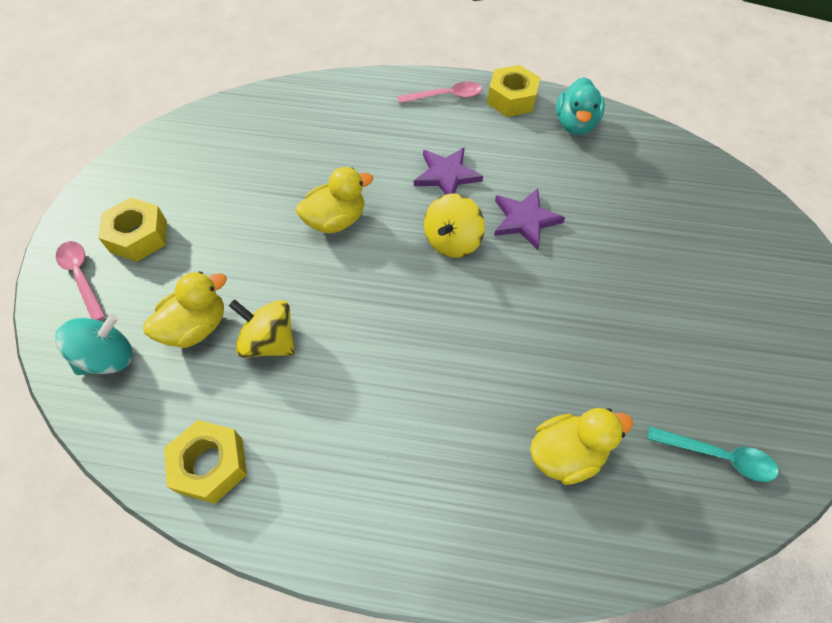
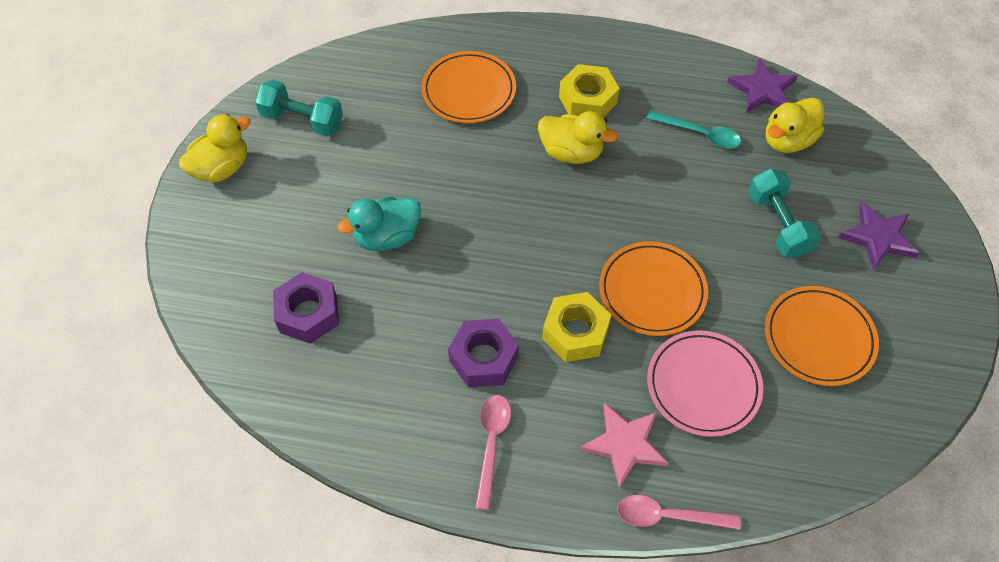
orange plate: none = 0 -> [422,51,516,123] [599,241,708,336] [765,286,879,386] = 3
pink plate: none = 0 -> [647,330,763,437] = 1
pink star: none = 0 -> [580,403,668,488] = 1
purple nut: none = 0 -> [273,272,339,344] [448,319,519,388] = 2
turquoise dumbbell: none = 0 -> [255,79,343,137] [748,169,821,258] = 2
turquoise spinning top: [55,314,132,375] = 1 -> none = 0
yellow nut: [98,197,167,262] [164,420,247,504] [487,65,540,117] = 3 -> [542,292,611,362] [559,64,620,118] = 2
yellow spinning top: [229,299,295,358] [424,194,485,258] = 2 -> none = 0

